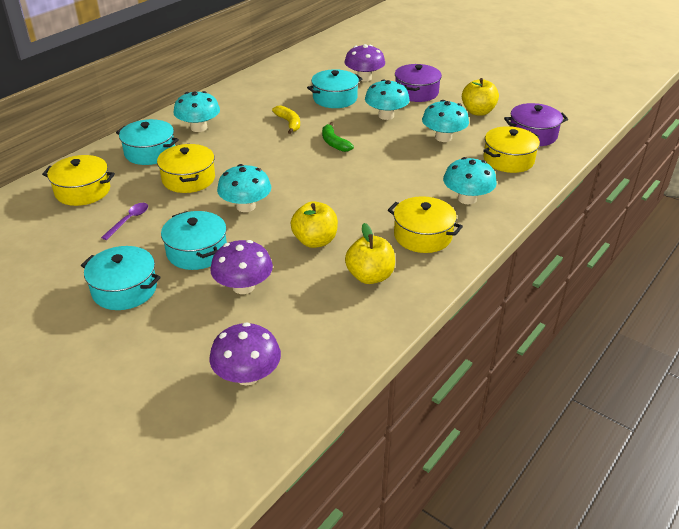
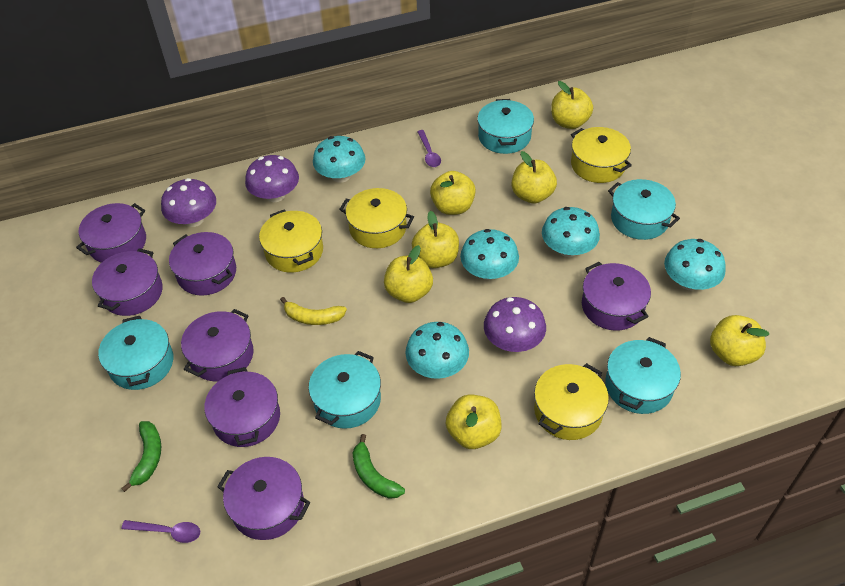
green banana: [322,122,354,152] = 1 -> [121,421,161,492] [352,434,405,499] = 2
purple pot: [395,64,442,102] [504,103,568,146] = 2 -> [76,203,146,263] [92,248,163,316] [169,232,236,296] [181,309,254,382] [204,367,280,447] [217,457,310,540] [582,262,651,331] = 7
purple spoon: [101,203,148,240] = 1 -> [121,520,200,543] [417,130,441,167] = 2
turquoise pot: [81,246,161,310] [116,119,179,165] [161,211,227,270] [307,69,362,108] = 4 -> [98,316,173,390] [309,351,381,429] [477,99,534,154] [605,337,681,414] [608,179,680,240] = 5
yellow apple: [291,201,338,248] [345,223,395,284] [462,78,499,116] = 3 -> [384,245,433,303] [412,211,459,268] [430,171,476,215] [446,394,501,449] [512,151,557,204] [551,81,593,129] [710,315,769,366] = 7

